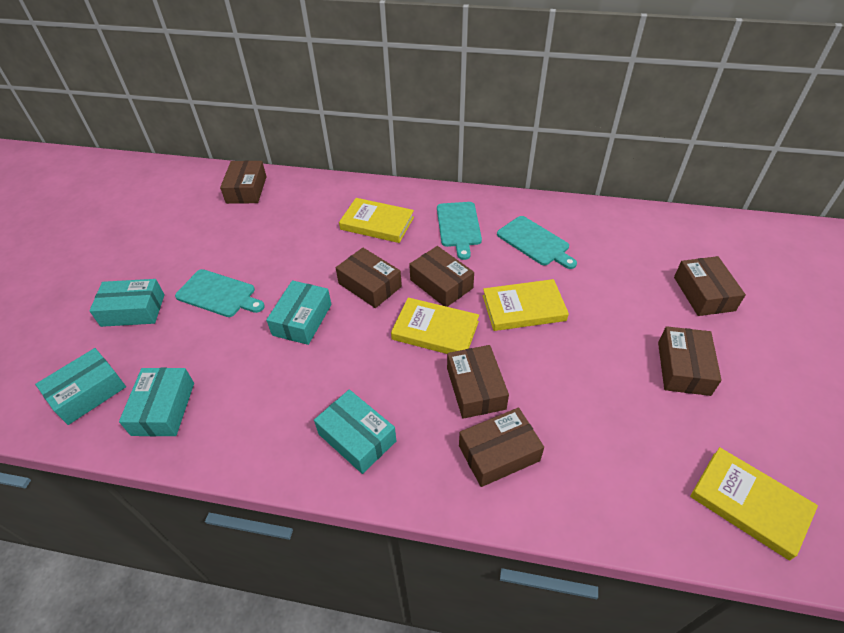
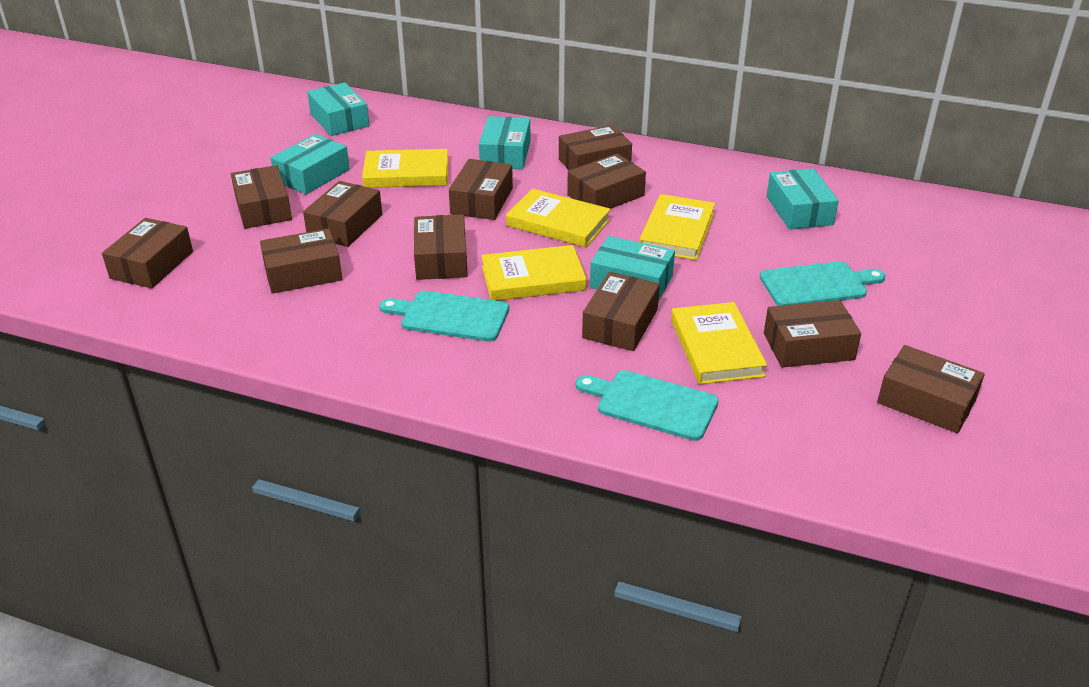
brown box: [220,161,267,204] [336,248,402,308] [409,246,474,307] [447,345,509,419] [459,408,544,487] [658,326,722,396] [674,256,746,316] = 7 -> [102,218,193,288] [231,165,292,229] [260,228,342,294] [303,181,382,247] [414,214,468,280] [449,159,513,220] [559,125,632,170] [567,154,646,209] [582,272,660,351] [764,300,861,368] [877,345,985,434] = 11
yellow book: [339,198,414,243] [391,297,479,354] [483,279,569,331] [690,447,818,561] = 4 -> [362,149,449,188] [481,245,587,301] [506,189,611,247] [639,194,715,260] [671,302,767,384] = 5

